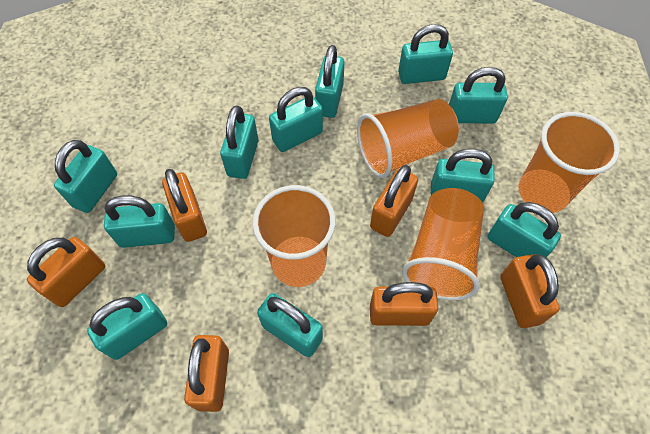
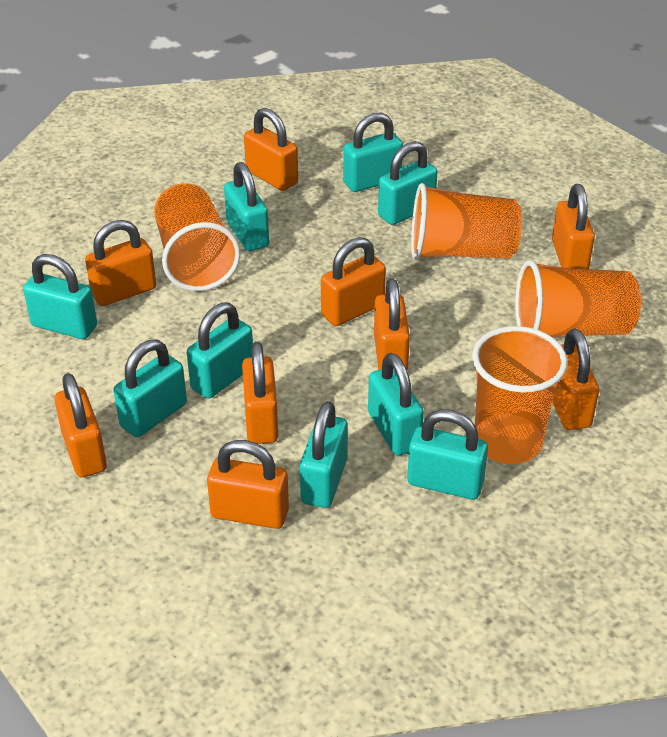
orange padlock: [27,237,105,307] [162,169,207,242] [184,335,229,412] [370,165,418,237] [370,282,438,326] [500,254,560,328] = 6 -> [54,373,107,477] [85,220,156,306] [207,440,289,529] [242,342,278,444] [244,108,298,191] [321,237,386,326] [374,278,410,371] [552,184,595,269] [552,329,599,430] = 9
turquoise padlock: [54,140,117,213] [87,293,167,360] [104,195,175,248] [220,105,259,179] [257,293,323,357] [269,87,323,152] [315,45,345,118] [398,24,453,84] [431,149,495,203] [449,67,508,123] [488,202,561,257] = 11 -> [23,254,97,339] [114,339,187,437] [187,303,253,399] [224,162,269,251] [300,401,348,508] [343,113,403,192] [368,353,424,456] [378,141,437,225] [407,409,488,500] = 9

